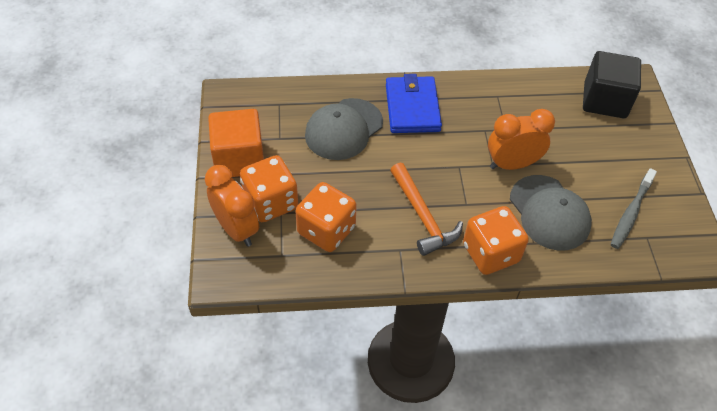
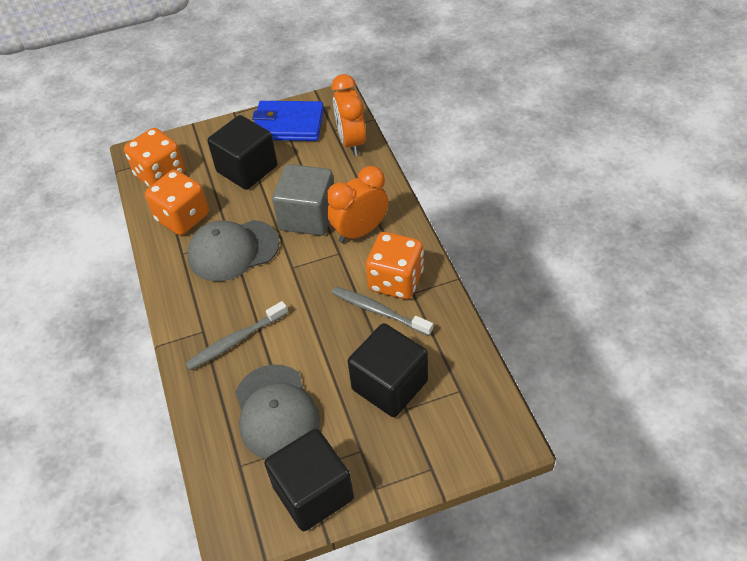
black cube: [583,51,641,118] = 1 -> [208,115,277,190] [264,429,354,531] [348,323,428,417] = 3
grey cube: none = 0 -> [272,164,334,236] = 1
grey toothbrush: [611,168,657,249] = 1 -> [185,301,288,370] [332,286,433,336] = 2
orange cube: [208,109,264,177] = 1 -> none = 0
orange hammer: [390,163,463,256] = 1 -> none = 0

